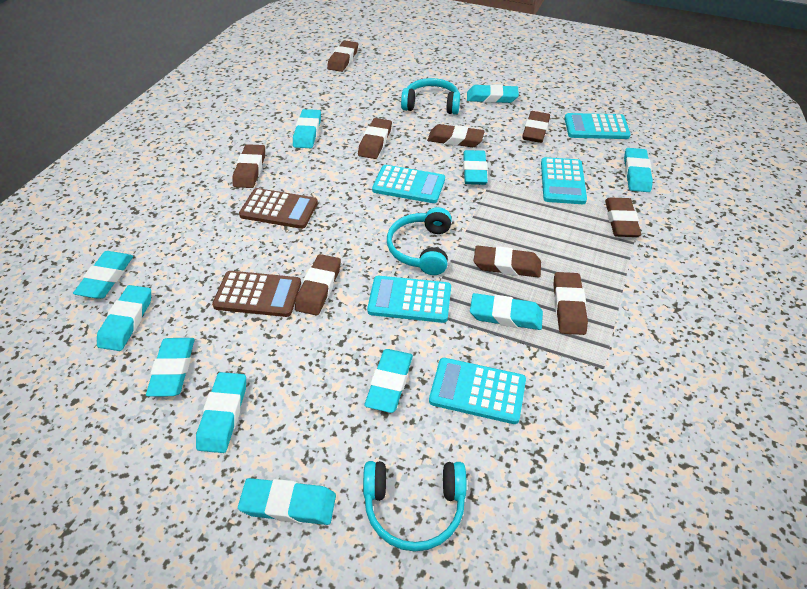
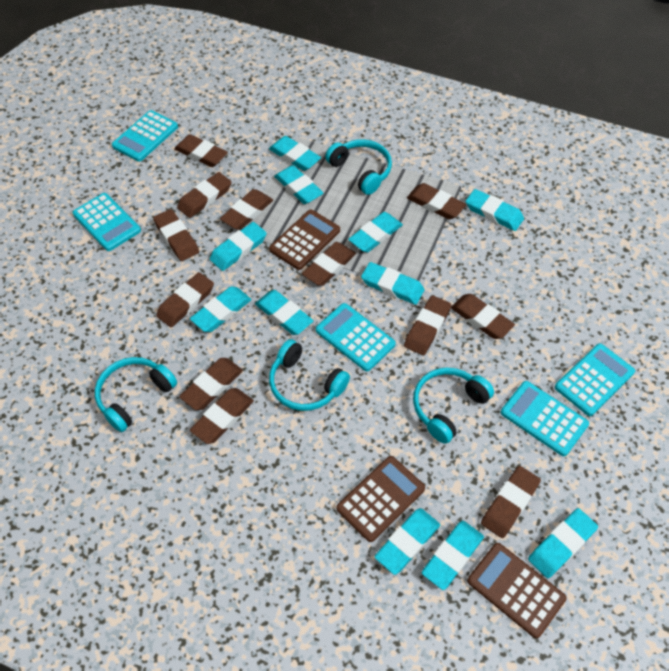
brown calculator: [212,271,301,317] [239,188,318,229] = 2 -> [269,210,340,270] [336,456,425,542] [467,543,567,638] = 3
brown eraser: [233,144,265,188] [295,254,341,316] [327,40,358,72] [358,118,392,159] [427,124,485,147] [474,245,541,278] [522,111,550,143] [553,272,588,335] [605,198,641,237] = 9 -> [153,209,199,261] [156,272,214,327] [174,134,228,167] [177,172,232,218] [179,358,243,410] [190,388,254,444] [220,189,273,230] [302,242,356,286] [404,295,451,355] [407,183,466,220] [451,294,515,339] [481,466,541,538] = 12
turquoise headphones: [363,461,467,551] [387,207,452,275] [401,78,460,115] = 3 -> [95,357,177,432] [269,339,350,411] [325,139,392,195] [413,368,494,444] = 4

